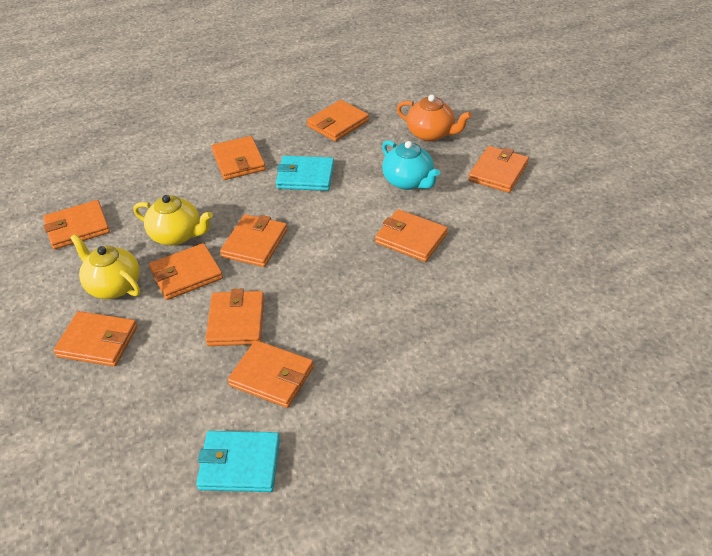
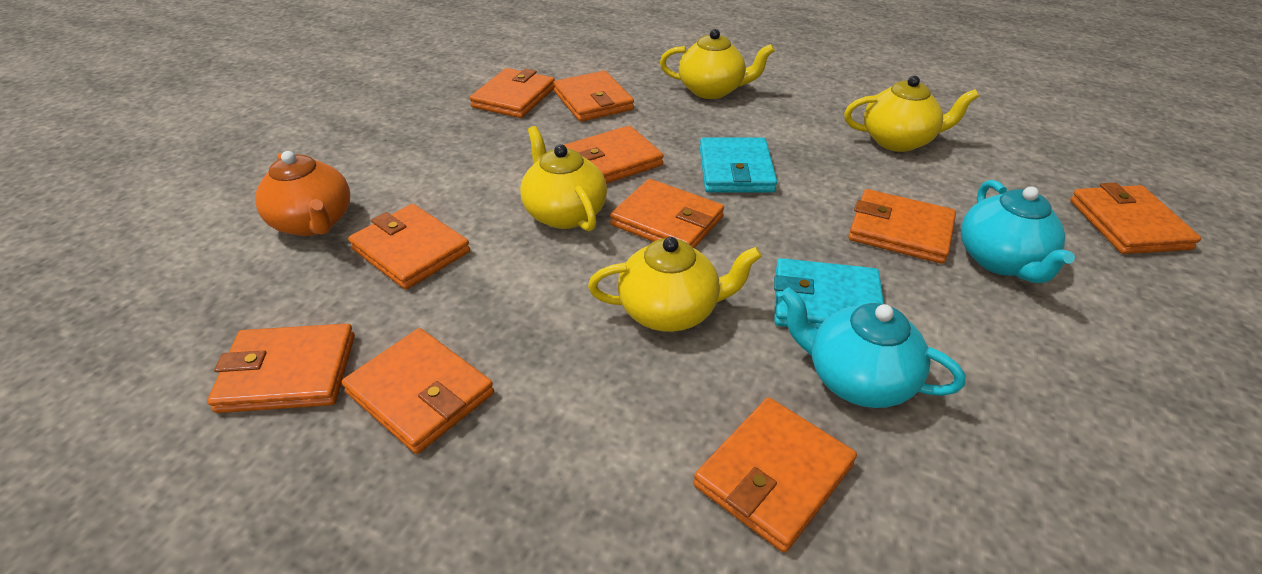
turquoise teapot: [382,140,440,190] = 1 -> [780,287,965,408] [961,180,1075,283] = 2
yellow teapot: [70,234,140,299] [133,195,213,245] = 2 -> [520,126,607,231] [588,237,762,332] [660,29,775,99] [844,76,979,152] = 4

